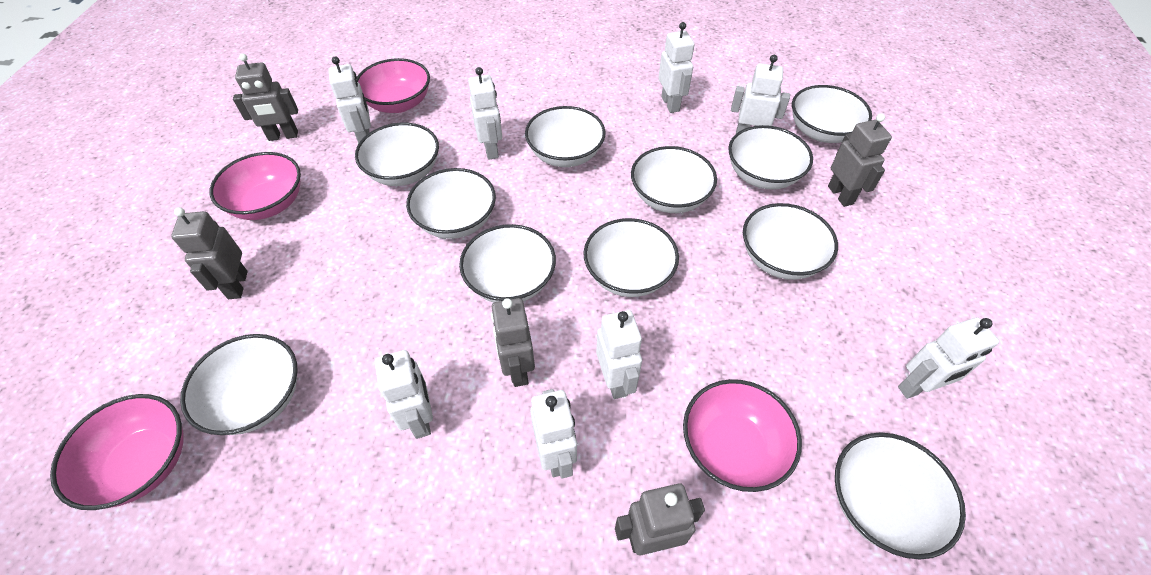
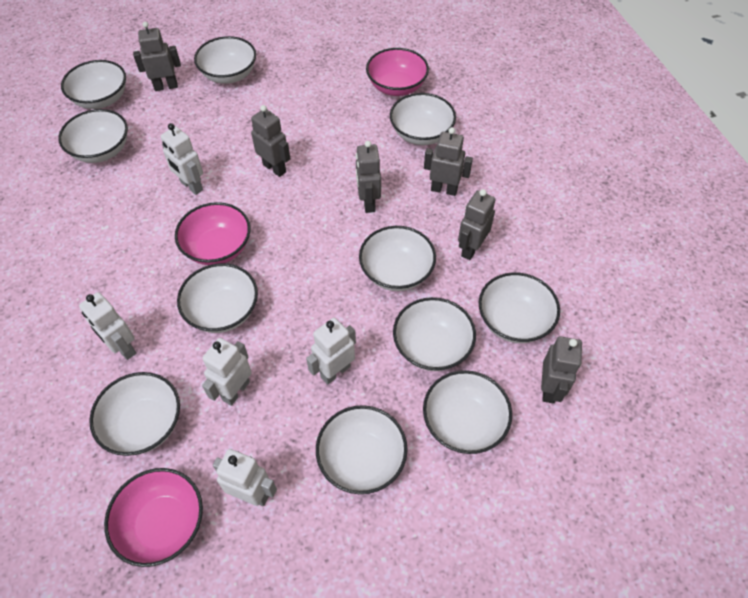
grey robot: [171,207,248,299] [233,54,298,141] [491,298,535,387] [615,484,705,555] [828,113,892,207] = 5 -> [133,22,181,91] [251,105,290,177] [356,141,381,213] [424,127,473,196] [458,189,496,260] [541,336,582,404] = 6
pink bowl: [50,394,184,510] [210,152,301,220] [356,58,430,113] [683,379,802,492] = 4 -> [104,468,203,567] [175,202,250,265] [366,48,429,96] = 3
white robot: [328,56,371,144] [375,350,433,439] [468,67,502,160] [530,389,577,479] [596,310,642,399] [658,22,695,113] [731,55,790,133] [898,317,999,399] = 8 -> [79,292,136,360] [160,123,203,195] [202,338,252,406] [213,449,277,506] [306,318,356,385] = 5

